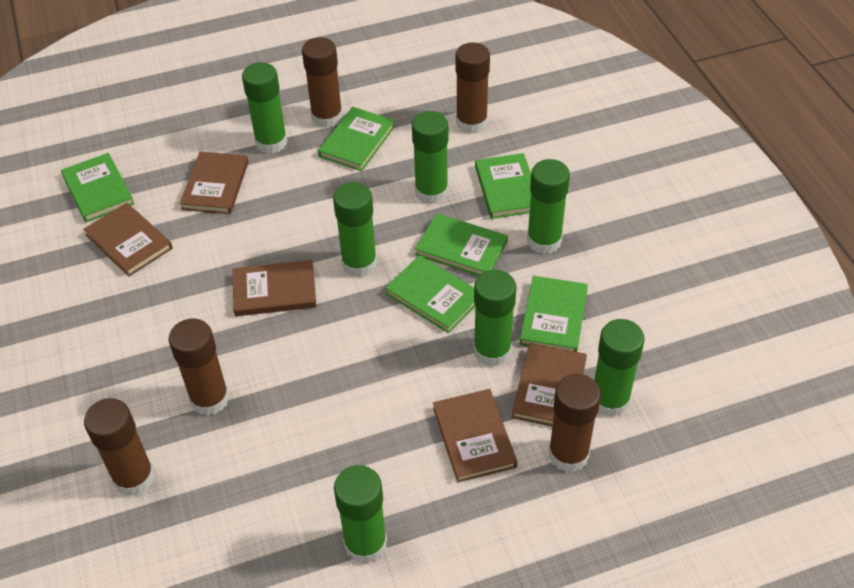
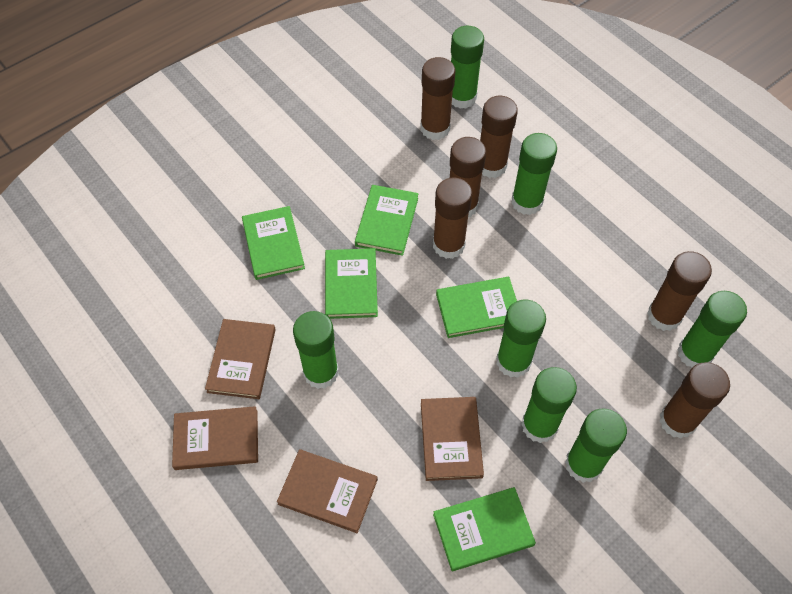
brown book: [83,203,173,277] [180,152,249,214] [233,260,317,316] [433,389,517,483] [512,343,587,427] = 5 -> [172,406,258,470] [205,319,276,399] [277,449,378,533] [421,397,484,481] = 4
brown glue stick: [84,398,155,496] [169,318,229,416] [302,37,343,128] [456,42,490,134] [548,374,601,472] = 5 -> [421,57,456,140] [433,178,472,259] [450,137,486,217] [480,96,518,178] [647,251,712,331] [659,362,730,439] = 6
green book: [61,153,135,222] [318,107,395,171] [385,255,475,333] [415,213,508,276] [475,153,531,219] [520,276,588,352] = 6 -> [242,206,305,280] [325,248,378,319] [355,185,419,256] [433,487,536,571] [436,277,517,338] = 5

